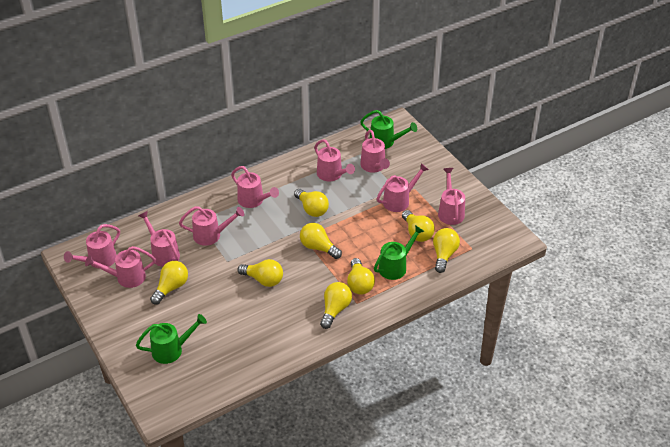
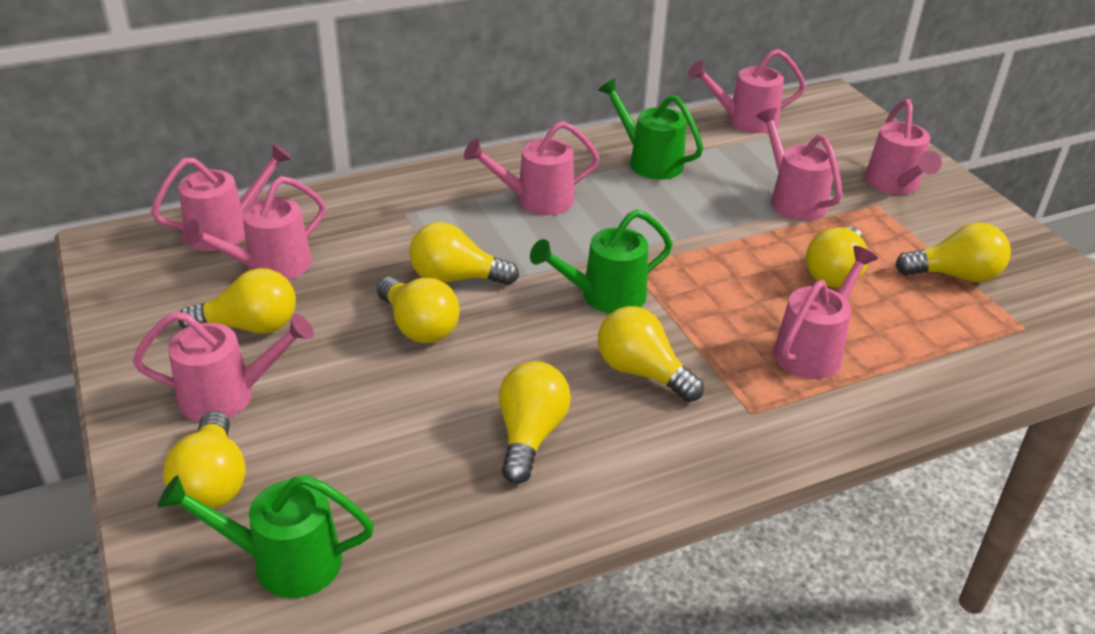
pink watering can: [64,224,120,269] [85,246,156,288] [138,211,180,267] [179,206,244,246] [231,166,279,208] [314,139,355,181] [360,130,390,173] [377,163,429,212] [438,168,465,225] = 9 -> [133,311,314,422] [151,143,292,251] [182,176,326,280] [464,121,600,215] [688,49,806,133] [756,108,842,221] [773,246,878,379] [865,99,942,195] = 8

